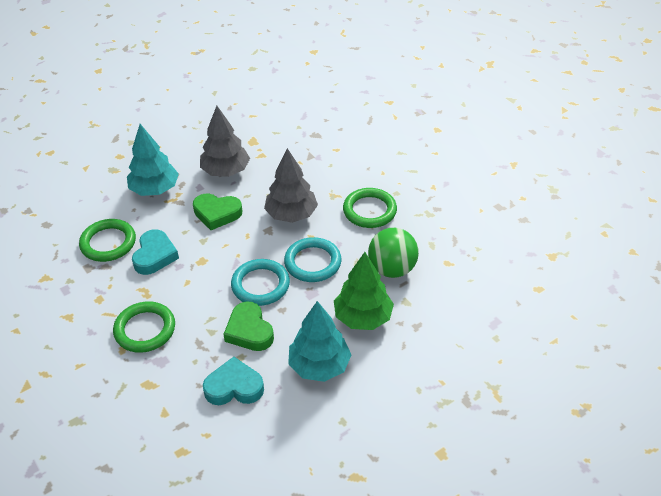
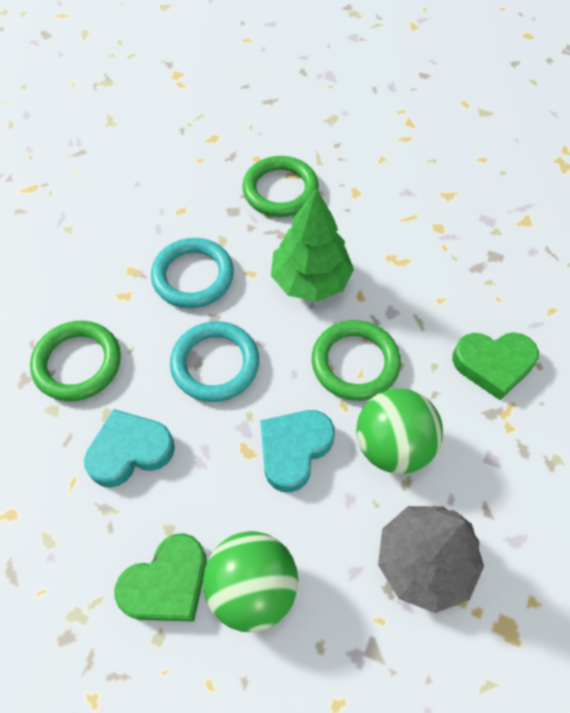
green ball: [368,228,419,278] = 1 -> [203,531,298,632] [356,388,443,474] = 2
grey tree: [200,106,250,177] [264,148,318,223] = 2 -> [378,506,484,613] = 1
turquoise tree: [127,124,179,196] [288,301,351,382] = 2 -> none = 0

